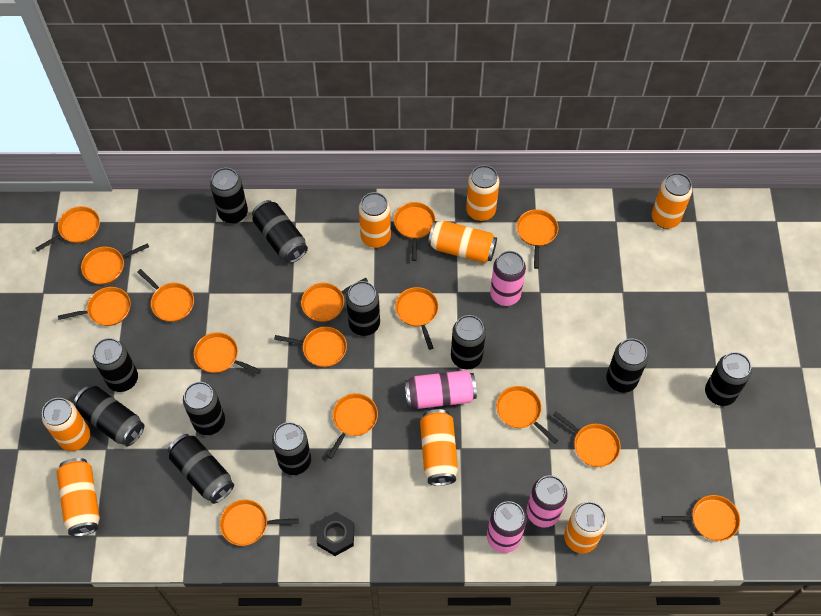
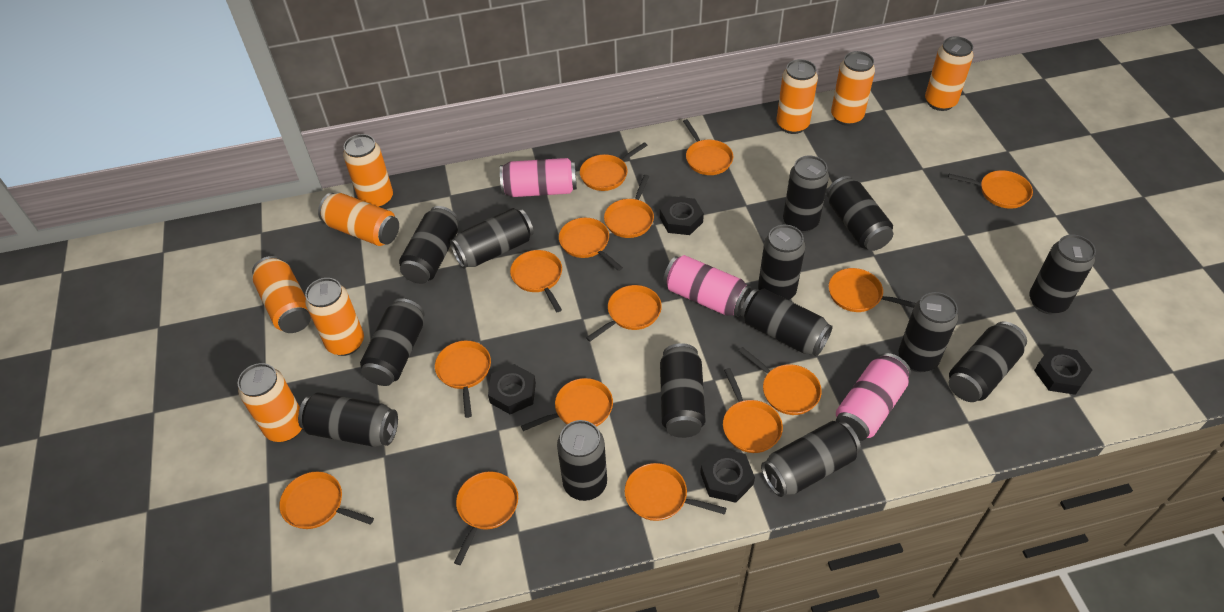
black can: [73,386,144,446] [93,338,138,392] [168,434,234,504] [183,382,225,435] [210,168,248,224] [252,200,308,263] [272,422,311,475] [346,281,380,336] [451,315,486,369] [606,338,648,393] [705,352,752,406] = 11 -> [298,392,398,447] [360,298,425,386] [399,206,459,284] [450,208,534,269] [557,420,607,501] [660,343,705,438] [741,288,833,356] [758,225,805,300] [761,421,861,497] [783,156,829,233] [827,176,893,251] [898,292,958,372] [949,321,1027,402] [1029,235,1096,314] = 14
black nut: [317,512,354,556] = 1 -> [488,364,536,414] [660,196,704,235] [700,448,755,503] [1034,347,1092,395] = 4
pink can: [405,370,477,409] [487,501,526,553] [490,251,526,306] [527,475,568,528] = 4 -> [500,158,577,197] [663,255,751,317] [836,353,911,441] = 3

